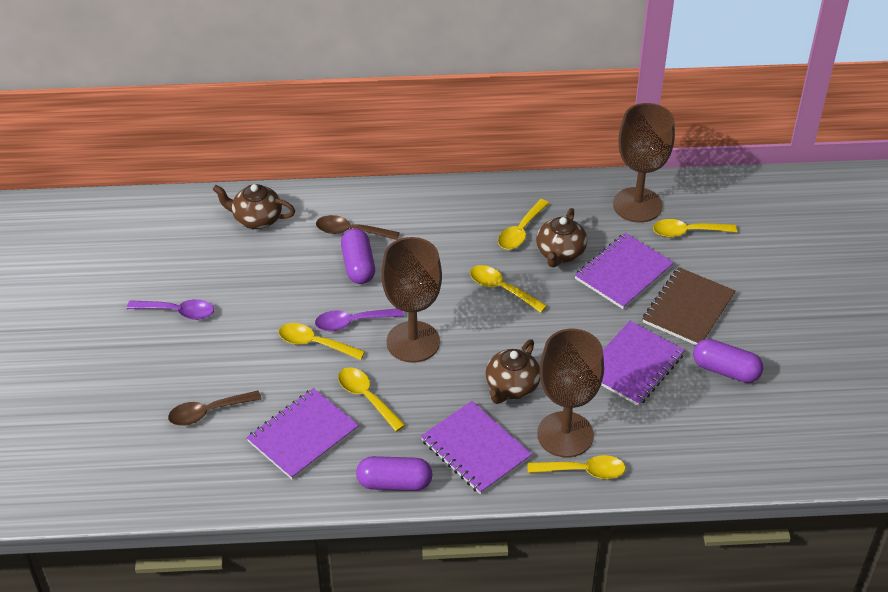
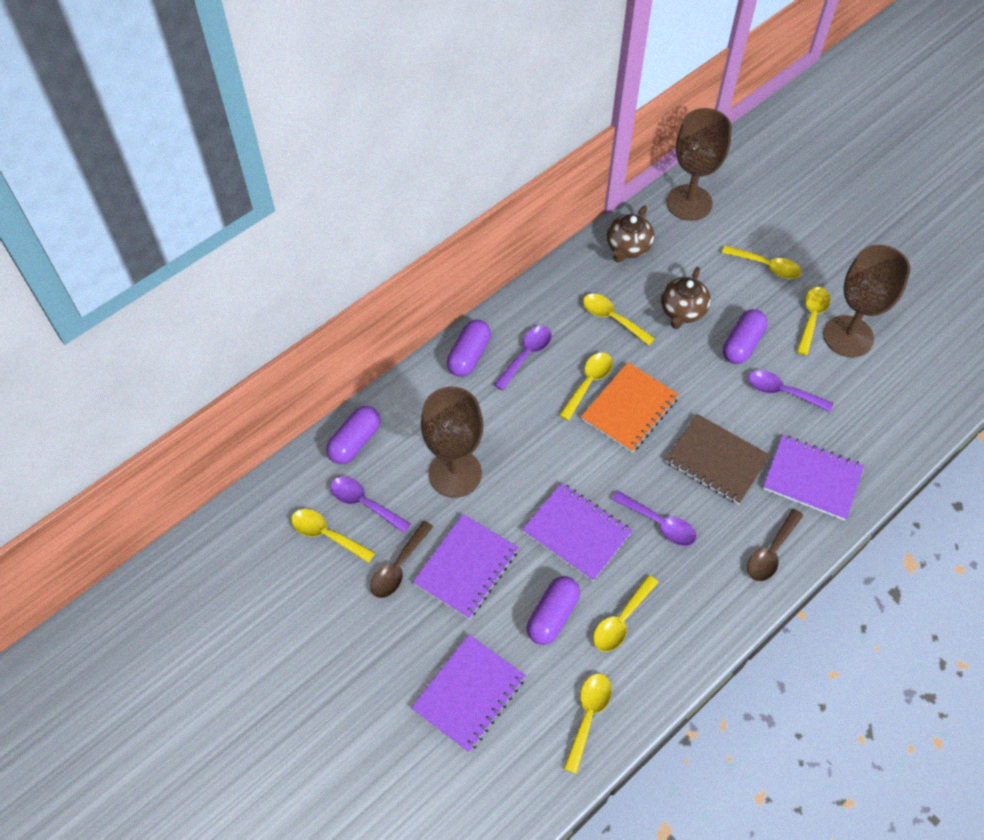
brown teapot: [213,184,295,229] [486,339,540,404] [536,208,587,267] = 3 -> [607,206,655,262] [661,267,711,329] = 2
orange notebook: none = 0 -> [581,362,679,452] = 1
purple capsule: [341,228,375,284] [356,456,433,491] [693,339,763,383] = 3 -> [326,406,381,464] [447,320,491,377] [527,576,580,645] [723,309,768,364] = 4
purple spoon: [127,299,214,320] [315,308,404,331] = 2 -> [330,477,411,533] [494,326,552,390] [612,491,696,546] [748,370,833,412] = 4
yellow spoon: [279,323,365,360] [338,367,405,432] [470,265,547,313] [498,199,549,250] [528,455,626,479] [653,219,737,237] = 6 -> [291,509,375,563] [559,353,613,421] [564,673,612,774] [583,294,655,346] [593,575,659,652] [722,245,802,279] [797,287,831,355] = 7

